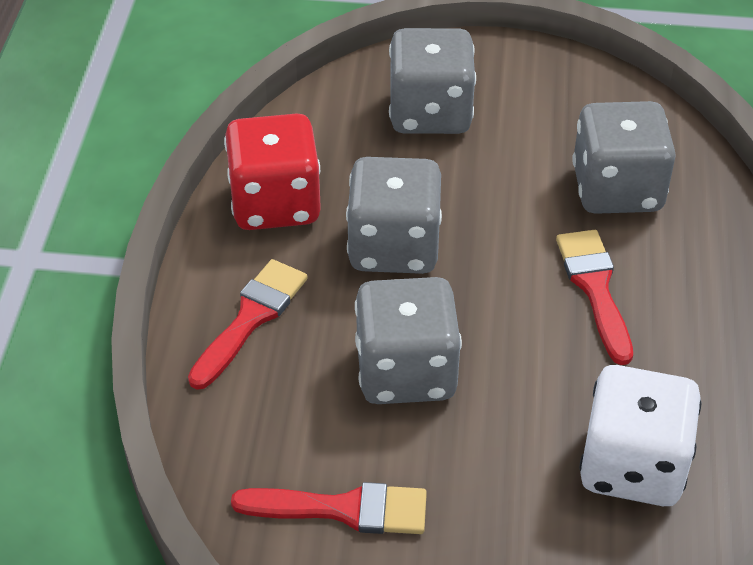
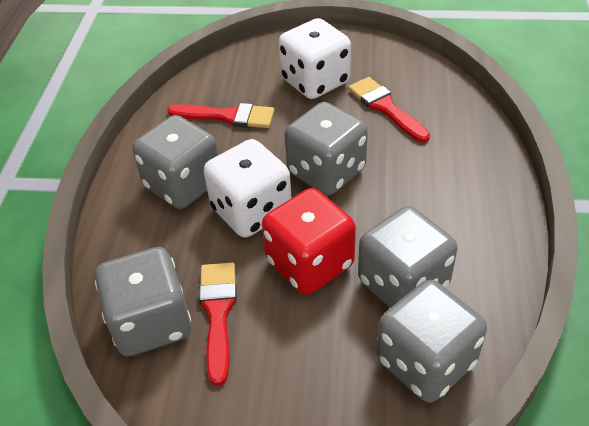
grey dice: [346,157,442,274] [355,277,462,404] [389,28,476,134] [572,101,676,214] = 4 -> [95,247,191,357] [132,115,218,209] [285,102,368,195] [358,206,457,308] [376,280,487,403] = 5
white dice: [579,365,702,506] = 1 -> [204,139,291,238] [279,18,351,99] = 2

